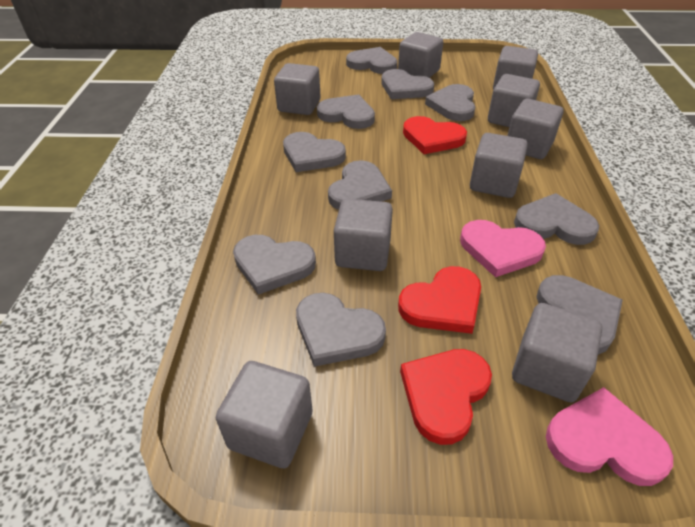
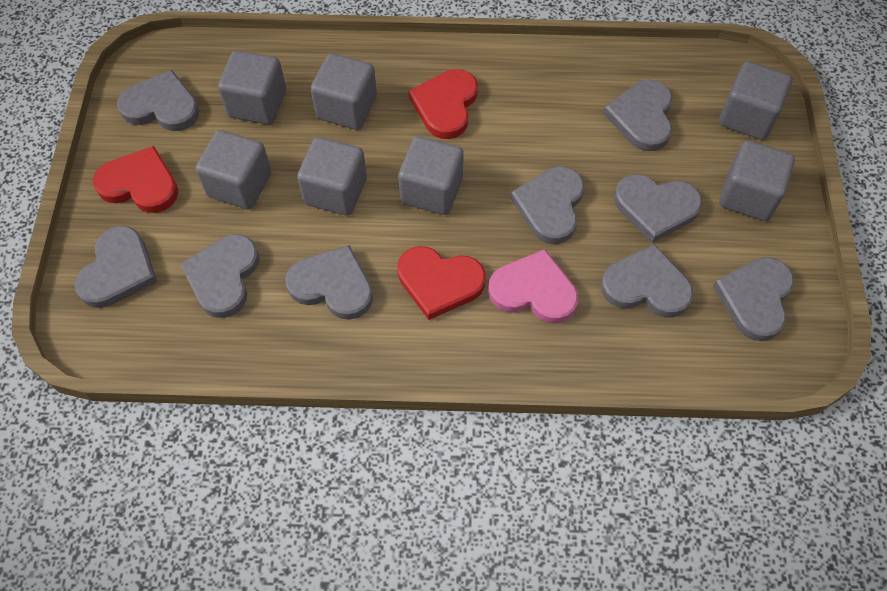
grey cube: [216,361,313,468] [274,63,321,115] [334,199,393,271] [398,32,443,78] [470,133,528,198] [488,74,540,127] [493,46,538,90] [507,99,563,159] [512,303,602,402] = 9 -> [195,130,271,209] [218,51,286,124] [297,137,367,215] [311,53,377,130] [398,136,464,215] [719,61,792,140] [719,140,795,221] = 7
grey heart: [233,235,316,295] [283,132,346,172] [296,293,386,367] [317,94,375,129] [328,160,392,210] [346,47,397,74] [381,69,434,99] [425,84,475,121] [514,193,599,245] [537,275,623,355] = 10 -> [74,226,157,308] [117,70,199,131] [180,234,259,318] [285,245,373,320] [511,166,584,244] [601,244,693,317] [604,80,672,151] [614,174,703,243] [713,257,794,341] = 9
pink heart: [460,220,546,277] [546,387,673,486] = 2 -> [488,249,578,323] = 1

